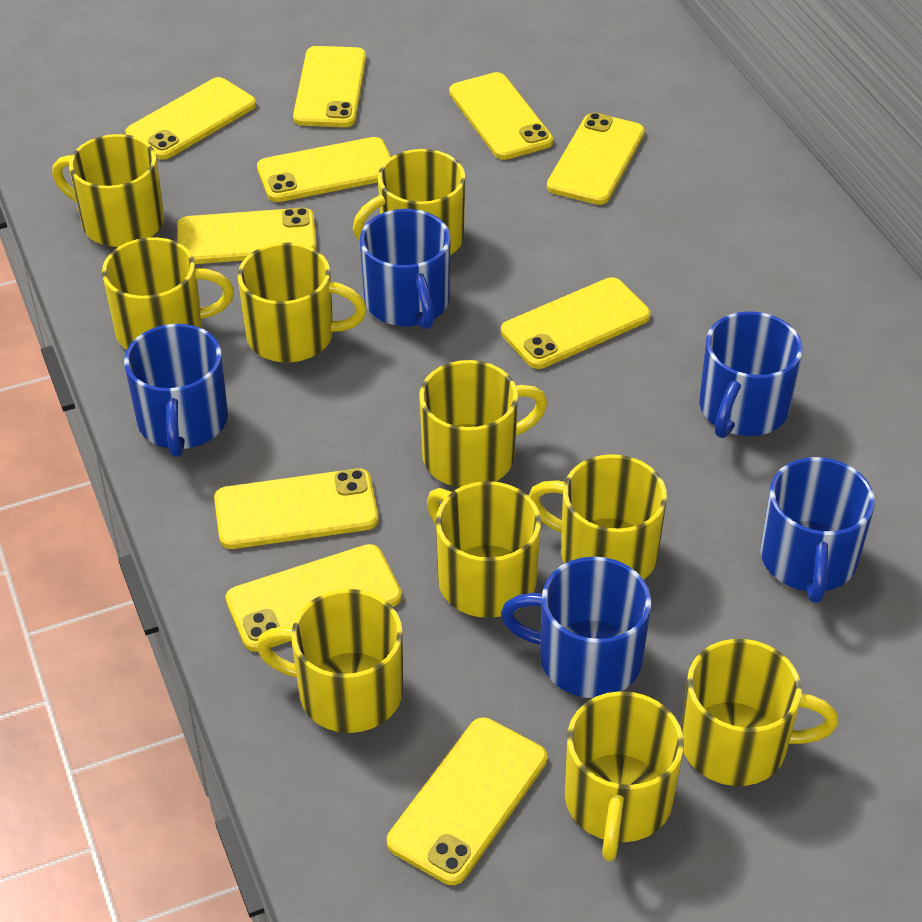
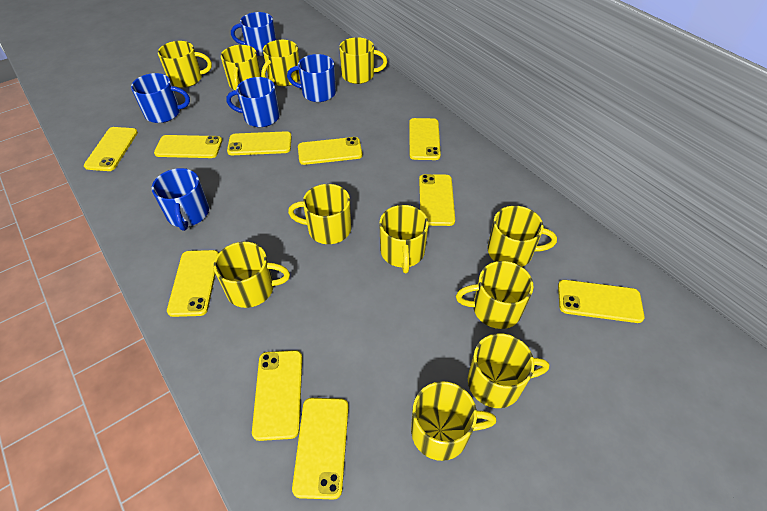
yellow mug: [52,134,164,247] [102,237,234,350] [237,243,367,362] [256,589,403,733] [352,149,465,255] [419,360,548,487] [427,481,541,618] [528,454,667,579] [565,691,684,861] [681,639,838,786] = 10 -> [158,41,212,88] [214,242,290,308] [221,45,261,90] [261,40,300,86] [288,184,351,244] [339,37,387,84] [379,205,429,273] [411,381,497,461] [456,261,534,329] [468,333,549,408] [487,206,557,267] = 11

